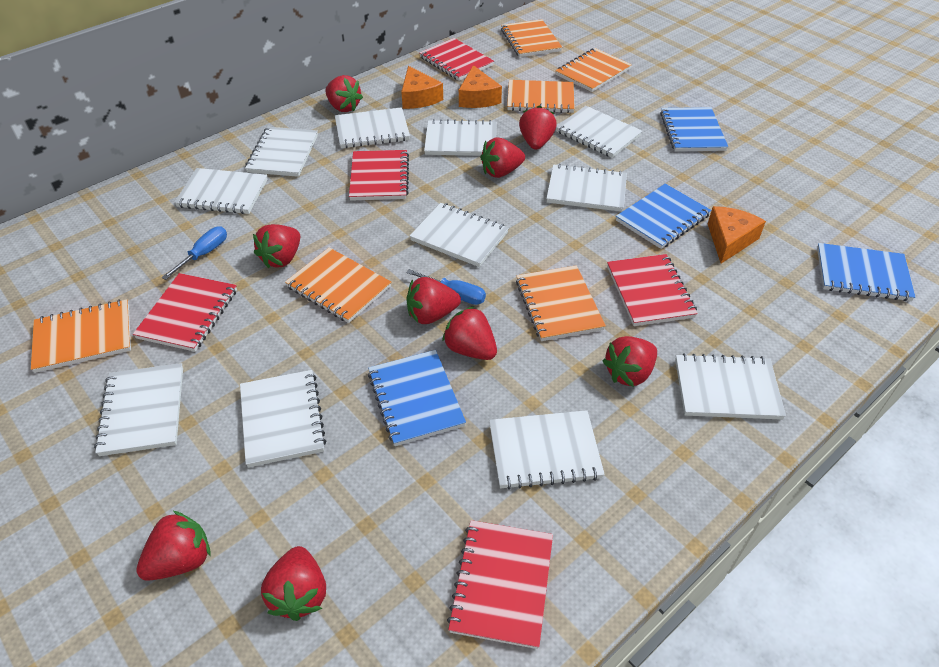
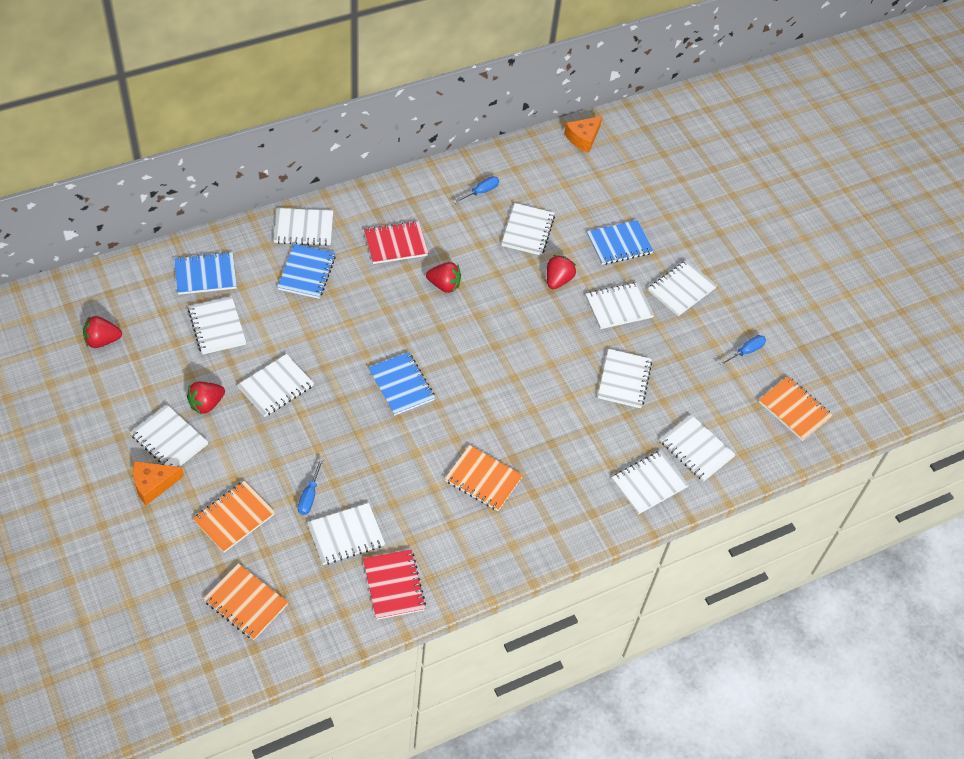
blue screwdriver: [162,226,227,280] [406,269,486,305] = 2 -> [298,459,324,515] [453,176,499,204] [719,335,766,366] = 3
orange cheese: [401,66,443,109] [459,65,502,108] [708,206,766,264] = 3 -> [133,461,184,505] [564,116,602,153] = 2
orange notebook: [31,299,131,373] [285,247,391,323] [501,19,562,57] [507,80,575,113] [516,265,606,341] [556,48,632,92] = 6 -> [193,481,275,553] [203,563,288,640] [445,445,523,511] [759,377,833,441] = 4
red notebook: [133,273,237,352] [349,150,409,201] [419,38,494,81] [447,520,553,649] [607,254,698,326] = 5 -> [363,549,426,620] [364,221,428,264] = 2
red strawberry: [136,511,210,581] [253,224,300,268] [261,546,326,621] [325,75,363,112] [406,277,461,324] [442,306,497,360] [480,138,525,178] [519,106,557,150] [603,336,657,387] = 9 -> [83,316,122,348] [187,382,225,414] [426,262,461,293] [547,255,576,289] = 4

